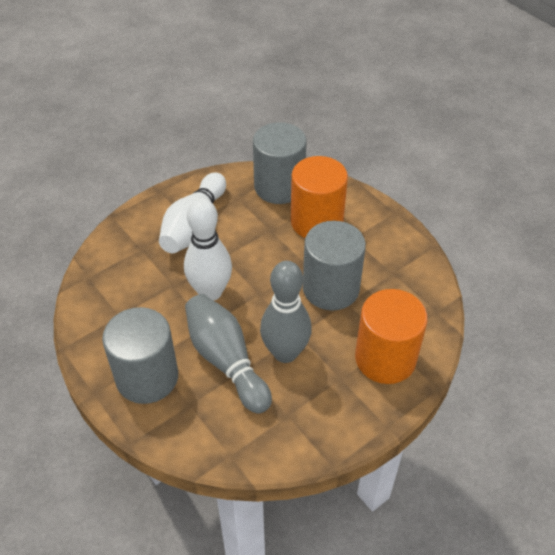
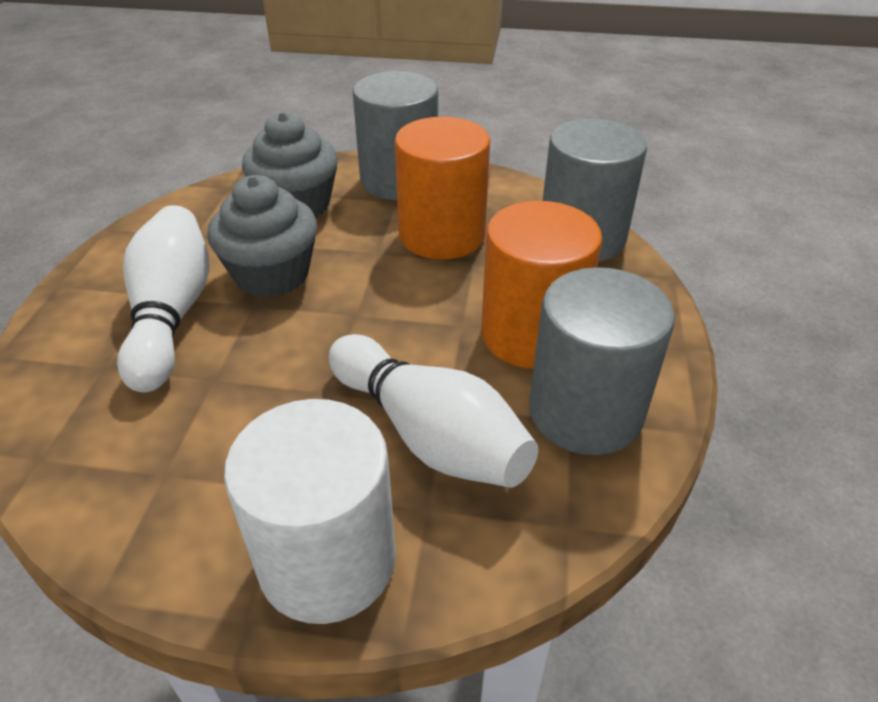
grey bowling pin: [185,294,272,414] [260,261,312,363] = 2 -> none = 0
grey cupcake: none = 0 -> [207,175,317,298] [242,112,338,218] = 2
white cylinder: none = 0 -> [224,399,396,624] = 1

